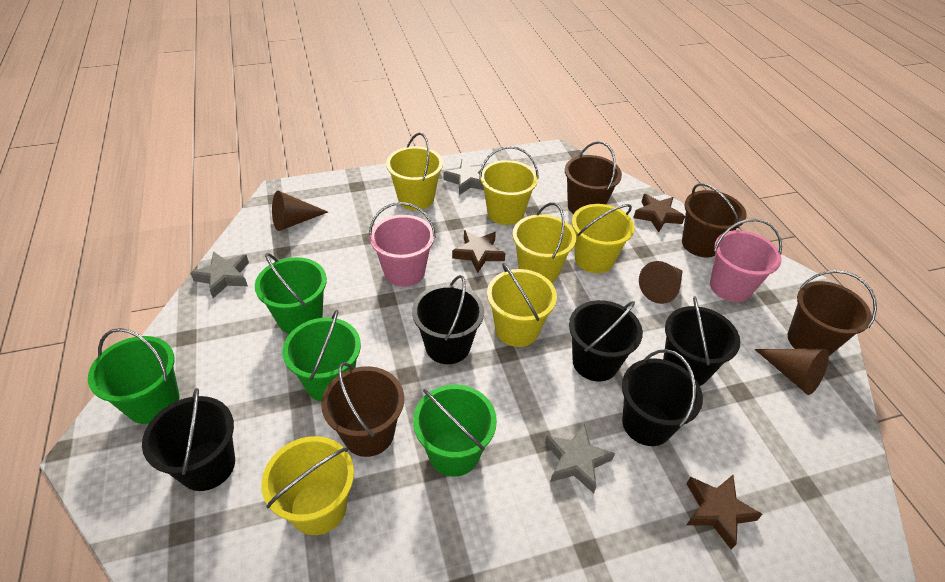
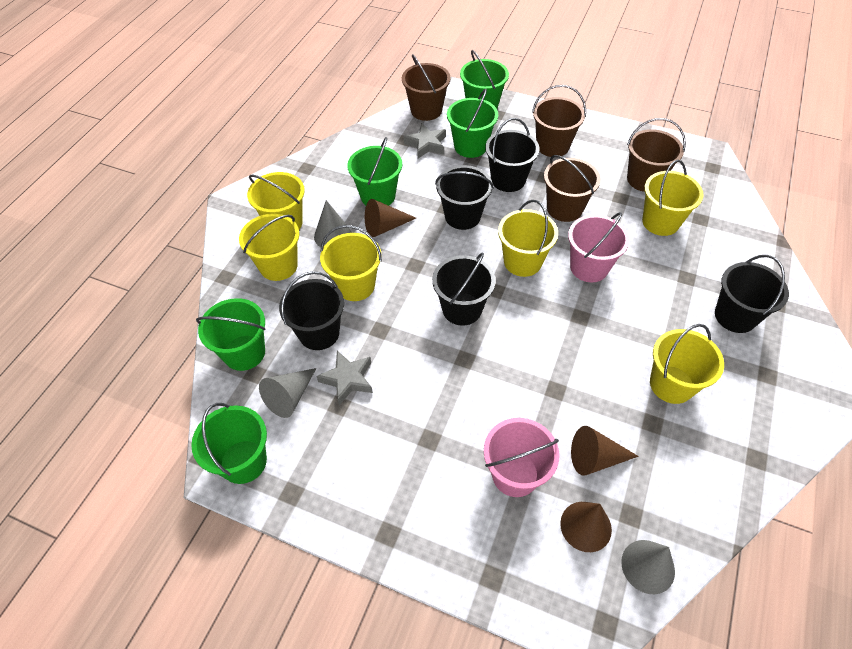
brown star: [452,230,506,273] [633,194,685,232] [686,475,763,550] = 3 -> none = 0
green bucket: [88,328,180,424] [255,253,327,334] [283,310,361,402] [413,385,497,477] = 4 -> [191,403,267,484] [196,298,265,371] [347,137,402,206] [447,89,498,158] [460,50,509,108] = 5
grey cone: none = 0 -> [259,368,316,418] [314,200,352,247] [621,540,675,594] = 3
grey star: [190,251,249,298] [444,159,487,195] [545,424,615,494] = 3 -> [316,351,373,405] [404,123,446,159] = 2

